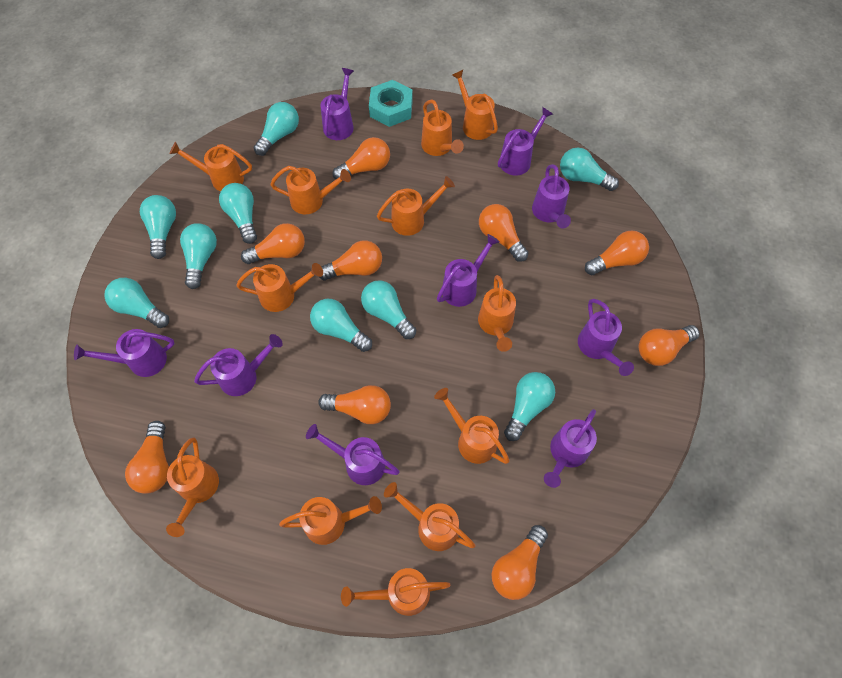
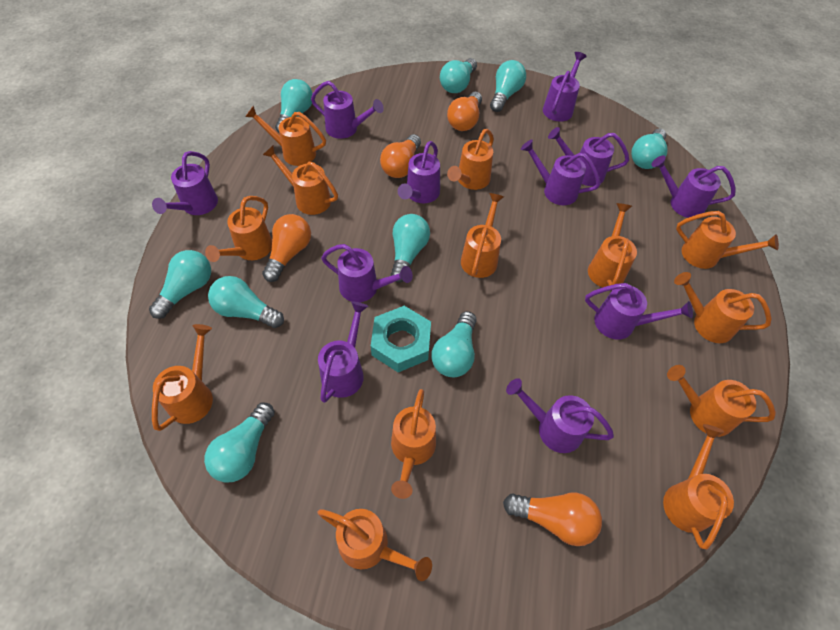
orange light bulb: [125,421,169,494] [241,223,305,264] [318,385,391,424] [319,240,382,280] [333,137,390,179] [479,204,529,262] [492,525,548,600] [585,231,649,275] [638,325,700,366] = 9 -> [262,214,311,282] [380,134,421,178] [447,92,482,131] [503,493,602,546] = 4
orange watering can: [166,437,219,537] [170,142,252,192] [236,263,323,312] [270,166,351,214] [279,496,382,545] [341,568,450,616] [377,176,455,236] [384,482,475,551] [421,100,464,156] [434,388,510,464] [452,70,498,140] [478,275,516,352] = 12 -> [152,324,213,431] [205,196,272,262] [245,105,326,166] [263,145,338,215] [318,509,432,581] [391,389,436,499] [447,129,494,190] [461,193,504,278] [588,203,637,287] [663,424,734,549] [667,365,776,437] [674,272,772,343] [676,211,779,269] = 13
purple watering can: [74,329,175,377] [194,334,283,396] [306,424,400,485] [321,68,354,140] [437,234,500,307] [498,107,553,176] [532,164,571,228] [544,409,597,488] [578,299,634,376] = 9 -> [152,151,218,215] [311,81,384,139] [318,301,368,403] [321,244,413,302] [398,141,440,203] [506,378,614,453] [521,139,600,205] [543,52,587,122] [548,127,629,186] [585,283,693,340] [651,155,736,218] = 11

